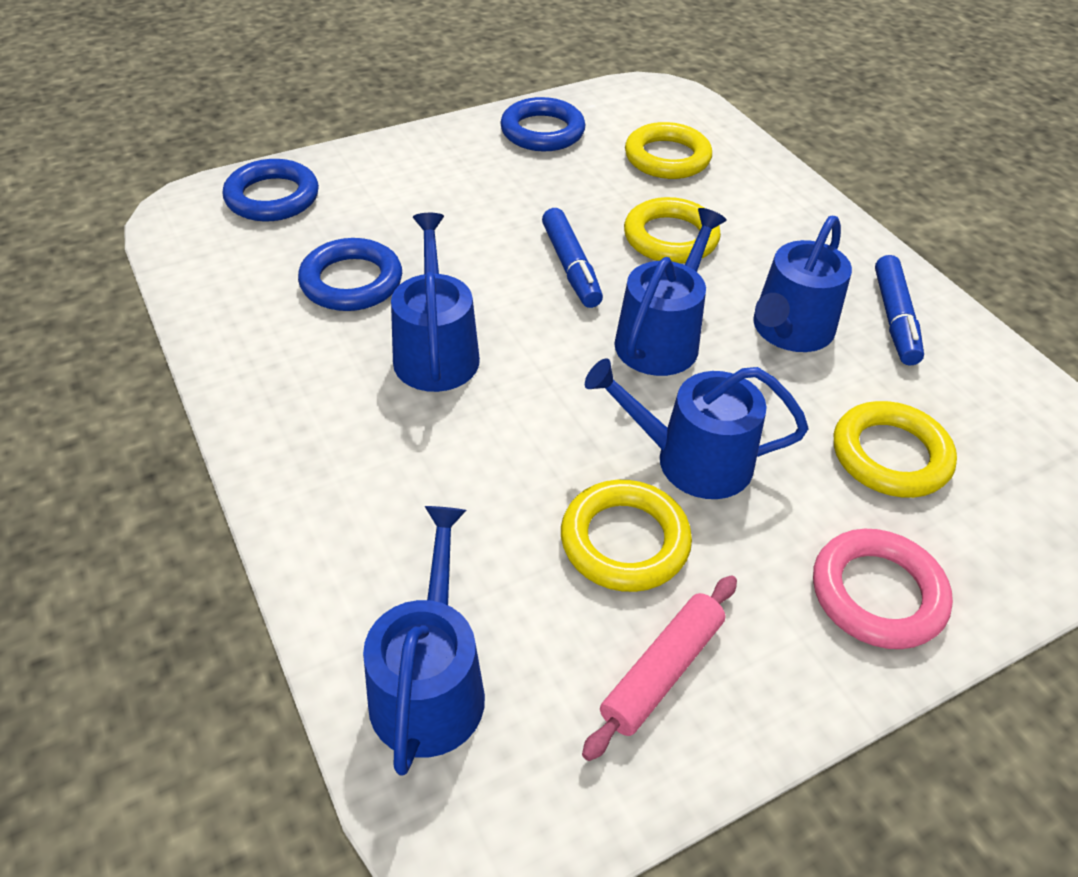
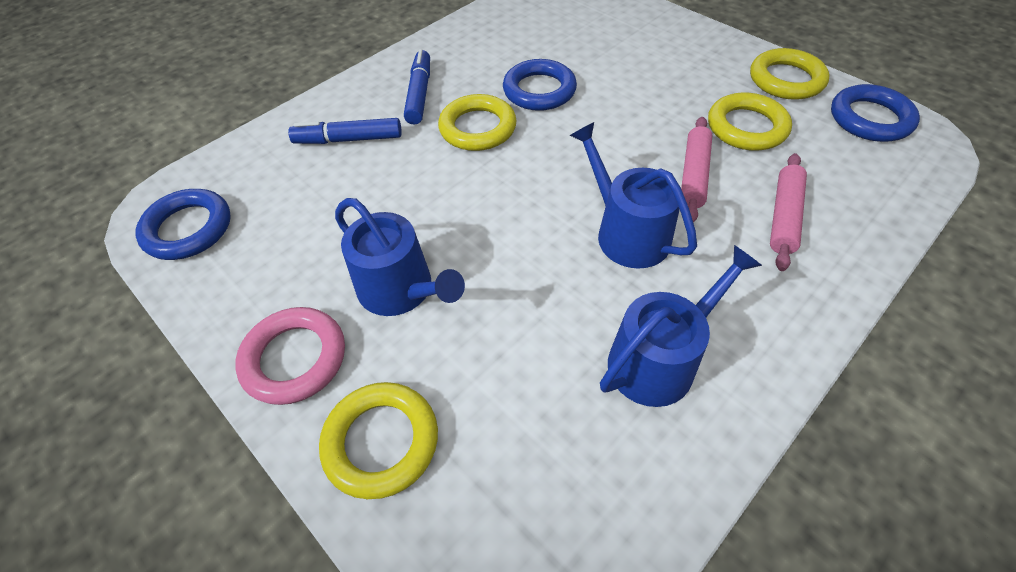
blue watering can: [363,506,485,776] [391,213,480,392] [585,358,808,499] [614,208,727,376] [753,216,852,352] = 5 -> [335,198,465,316] [570,122,697,269] [600,245,762,407] = 3
pink rolling pin: [582,575,737,761] = 1 -> [681,117,712,223] [770,153,807,271] = 2

